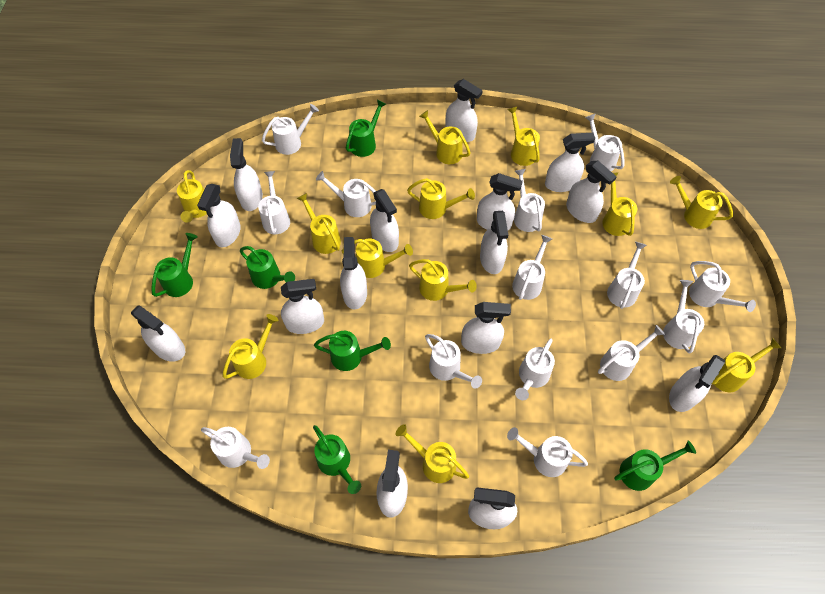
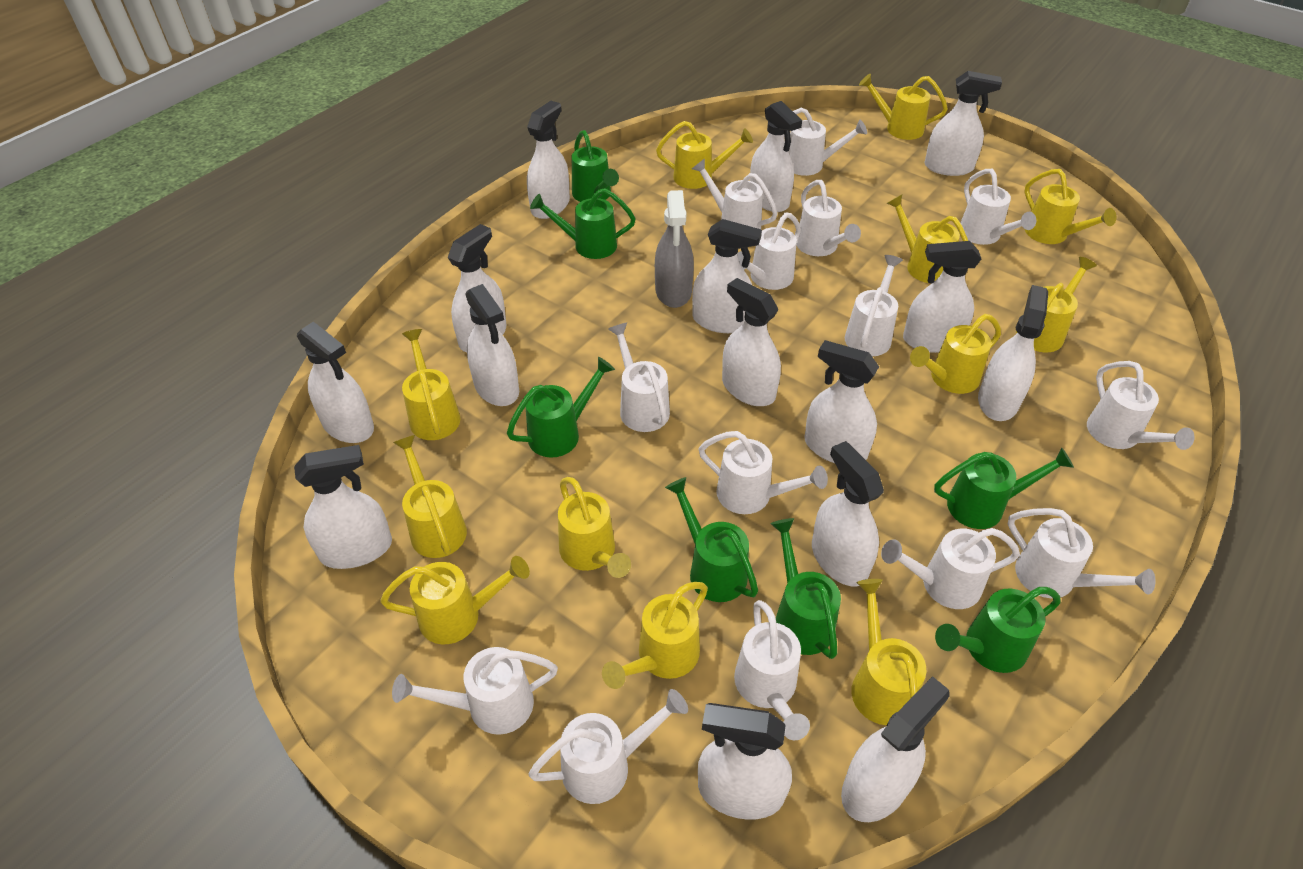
green watering can: [151,233,198,297] [240,246,295,289] [313,425,361,494] [314,331,391,371] [346,100,386,157] [614,440,696,491] = 6 -> [507,357,615,457] [530,188,636,259] [572,130,619,202] [665,477,758,602] [770,518,841,659] [934,448,1074,529] [935,587,1061,673] = 7
grey spray bottle: none = 0 -> [655,190,694,308] = 1

